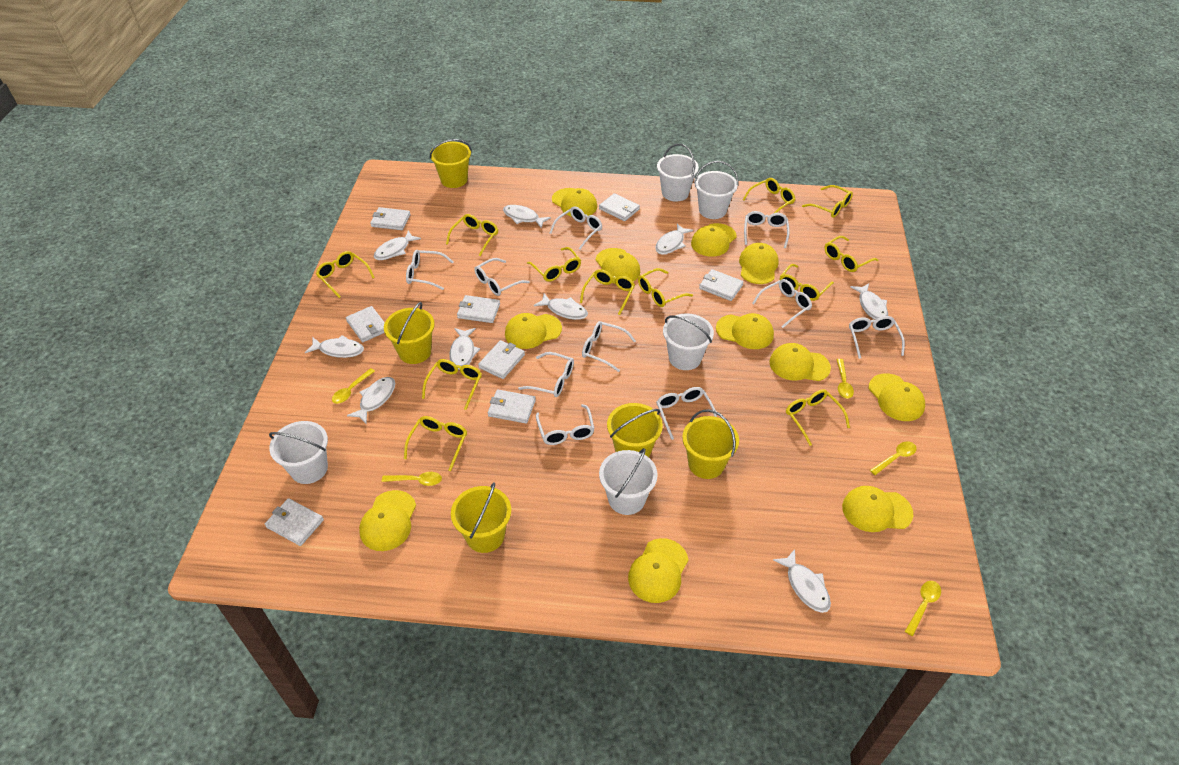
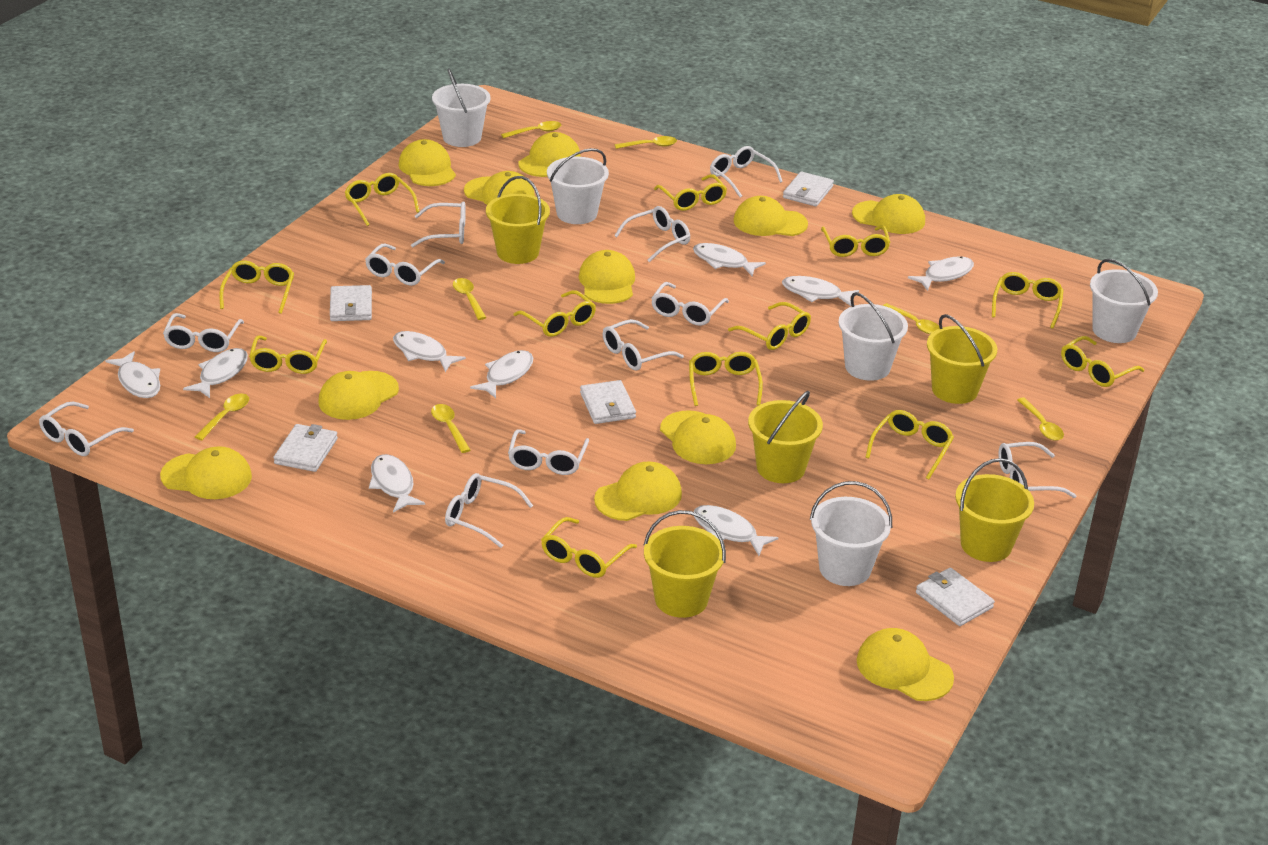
white glasses: [406,250,453,290] [475,258,530,296] [518,352,574,397] [536,404,595,445] [550,207,602,249] [582,321,636,372] [656,387,717,440] [744,211,789,248] [752,279,812,328] [849,316,905,359] = 10 -> [39,402,134,456] [163,313,244,352] [365,243,445,286] [411,201,466,247] [445,473,533,548] [508,429,589,475] [603,319,684,371] [614,206,690,262] [651,282,729,326] [710,146,783,198] [998,442,1076,498] = 11
white wallet: [265,498,324,546] [346,306,385,342] [370,207,411,230] [457,295,500,323] [478,340,525,379] [488,389,536,424] [599,193,640,221] [699,269,744,301] = 8 -> [273,424,338,472] [330,285,372,321] [580,380,636,424] [783,171,834,206] [916,567,995,626] = 5
yellow spoon: [332,368,375,404] [382,472,442,486] [836,359,854,399] [870,442,917,475] [905,581,941,636] = 5 -> [195,394,249,440] [431,404,470,453] [453,278,486,320] [501,121,561,138] [615,136,677,149] [882,303,940,334] [1017,397,1064,441] = 7

